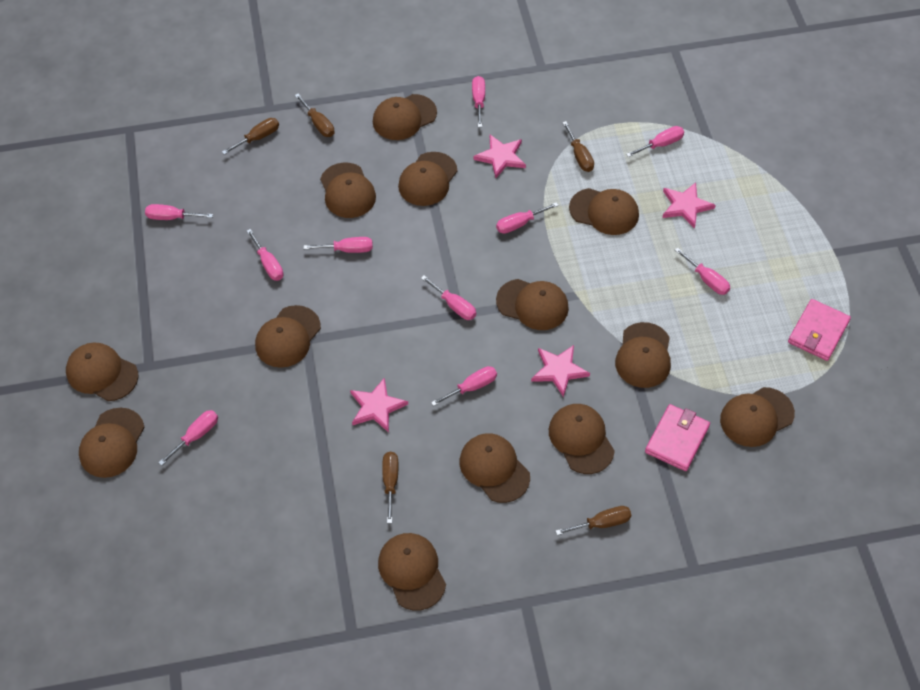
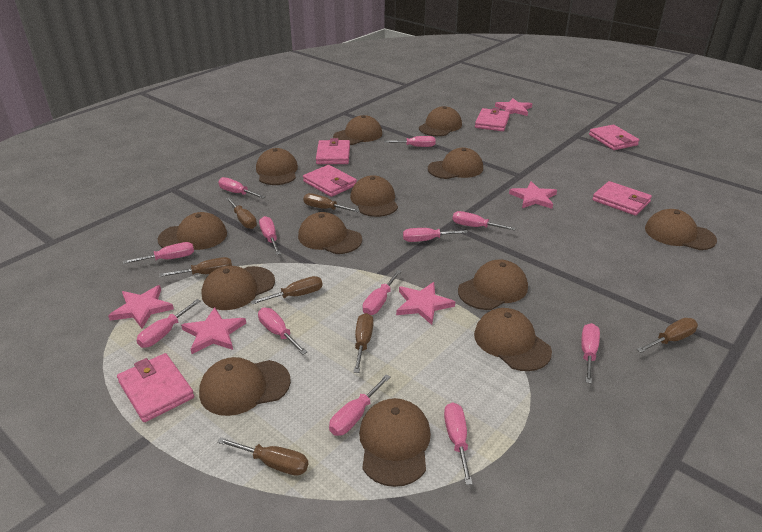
brown screwdriver: [222,118,279,155] [295,94,334,137] [382,452,399,523] [556,506,631,535] [562,121,594,172] = 5 -> [160,257,232,277] [217,437,308,476] [226,197,257,229] [251,276,323,304] [303,193,360,212] [354,313,374,373] [637,318,698,353] = 7
pink screwdriver: [145,204,213,220] [158,410,218,466] [246,229,284,281] [304,237,373,253] [421,275,476,320] [431,366,497,406] [472,76,485,127] [496,202,559,234] [626,126,684,157] [675,248,730,295] = 10 -> [123,242,194,264] [136,299,201,348] [218,177,265,199] [258,308,307,355] [259,216,281,255] [329,374,391,436] [363,270,402,315] [384,136,436,147] [403,228,468,242] [444,402,473,485] [452,211,516,231] [581,323,600,384] = 12
pink star: [350,378,408,432] [473,135,526,178] [531,345,590,397] [662,182,716,229] = 4 -> [108,285,174,329] [181,307,246,354] [396,282,455,325] [495,98,532,116] [509,181,557,209] = 5
pink wallet: [645,404,710,471] [788,299,851,361] = 2 -> [117,353,194,422] [303,165,357,197] [316,138,350,164] [475,108,510,131] [589,125,639,150] [592,181,652,216] = 6

